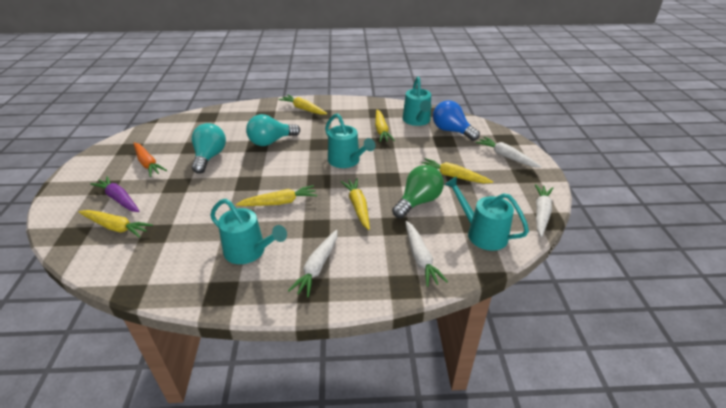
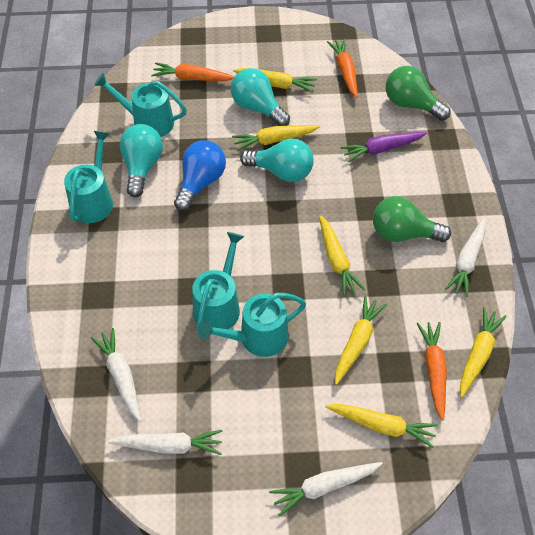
green light bulb: [392,165,444,218] = 1 -> [373,196,451,242] [386,66,450,121] = 2
orange carrot: [133,143,167,177] = 1 -> [152,62,235,81] [327,39,358,98] [416,322,447,421] = 3
turquoise light bulb: [192,123,226,174] [246,114,300,146] = 2 -> [119,124,163,197] [231,68,290,126] [240,138,314,182] = 3

